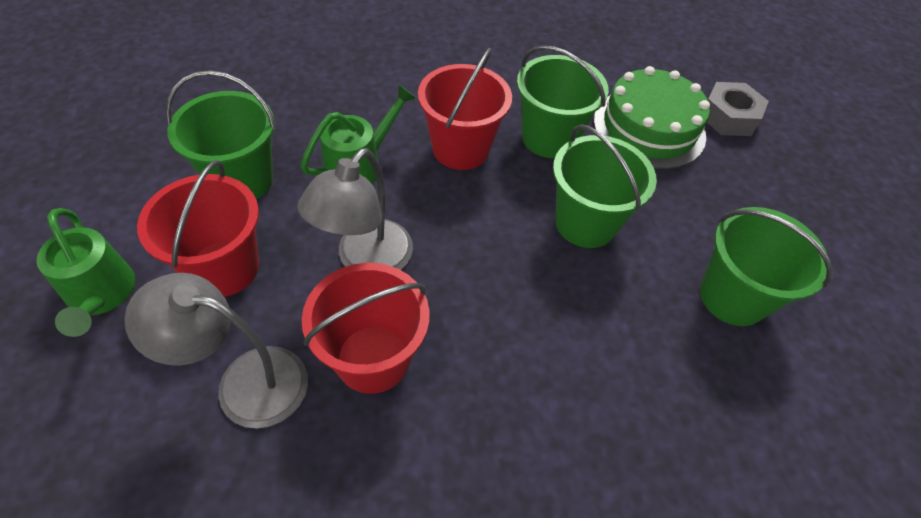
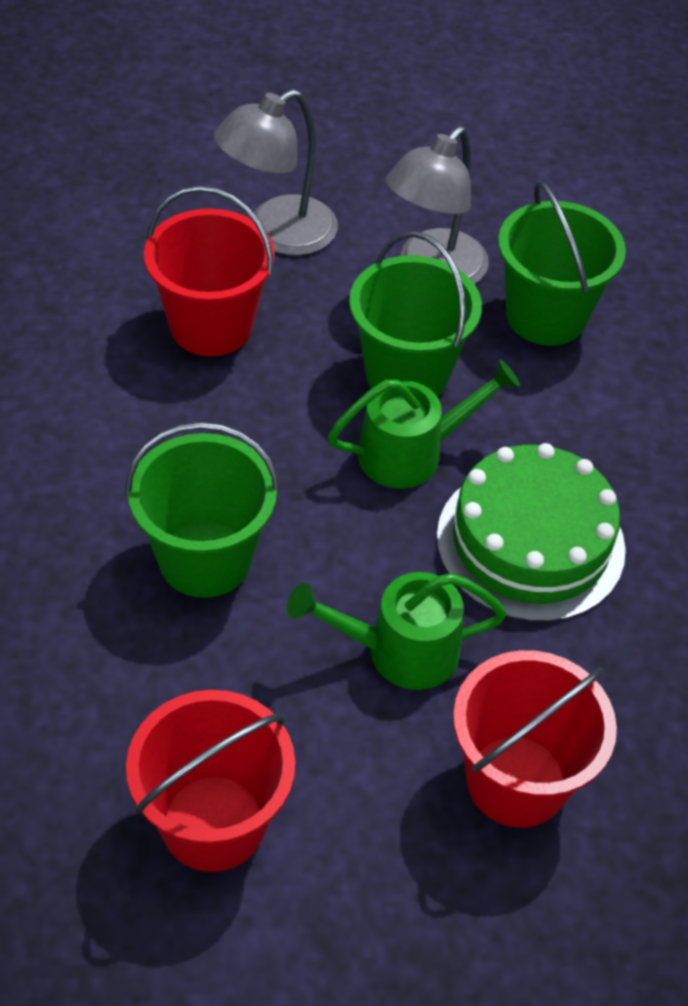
green bucket: [166,70,276,199] [517,45,609,158] [553,124,657,248] [700,207,833,326] = 4 -> [125,422,280,598] [349,231,482,397] [498,181,626,346] = 3
grey nut: [707,82,769,136] = 1 -> none = 0

